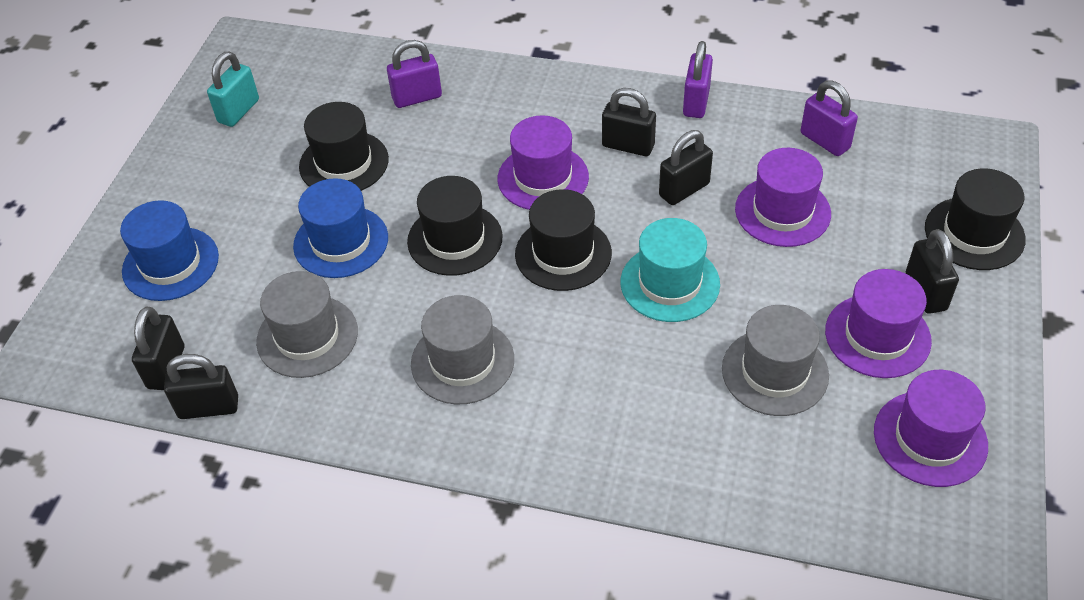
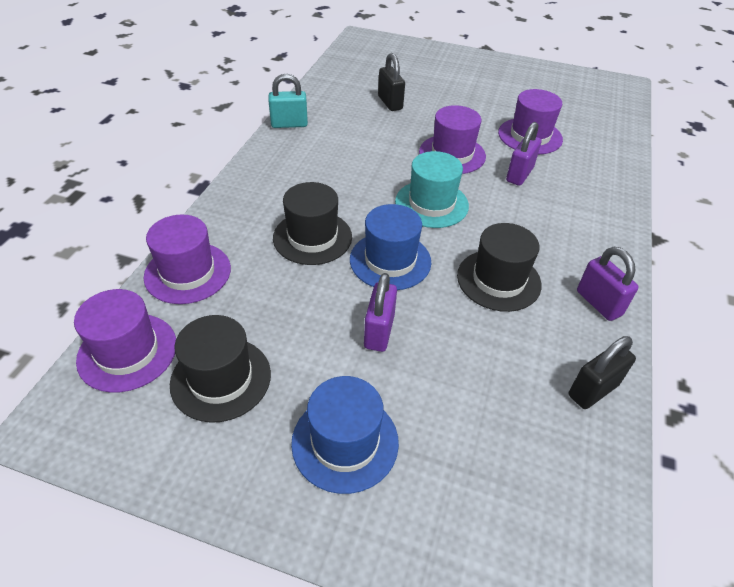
black hat: [299,102,389,191] [407,176,503,276] [515,189,612,291] [925,168,1026,270] = 4 -> [170,315,271,423] [273,182,352,265] [457,223,542,312] = 3
black padlock: [132,307,184,390] [164,354,238,419] [602,88,656,156] [659,130,713,205] [906,229,959,314] = 5 -> [378,53,405,111] [569,336,636,409] = 2
grey hat: [256,271,358,378] [411,295,514,404] [722,305,829,416] = 3 -> none = 0

